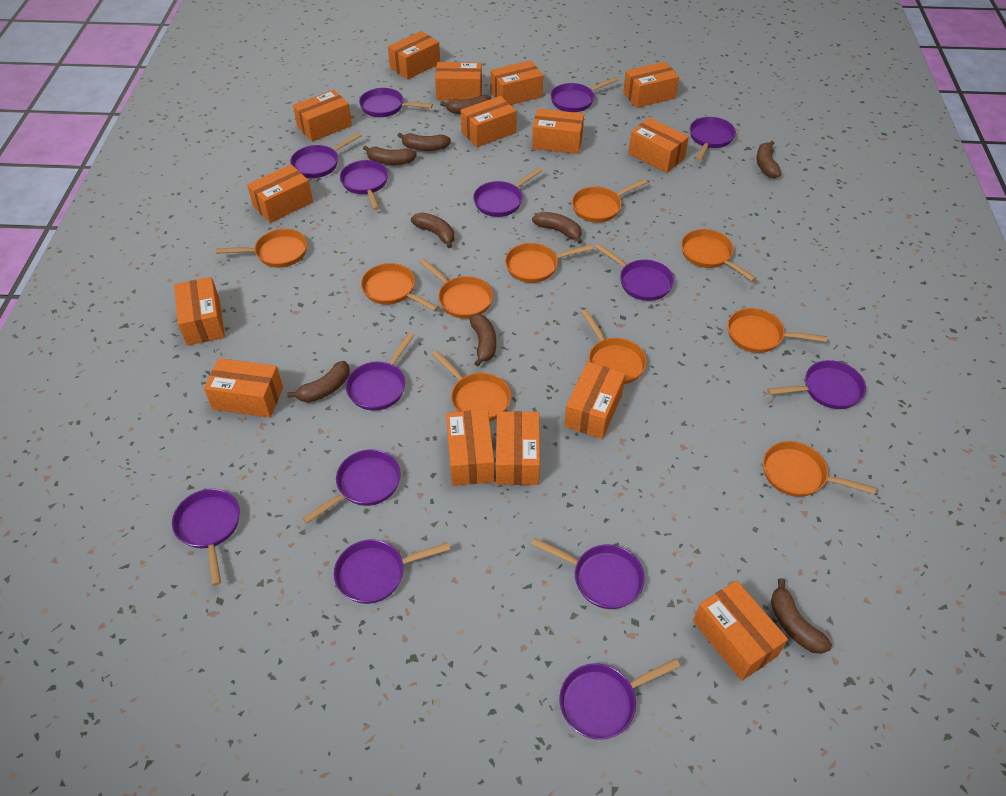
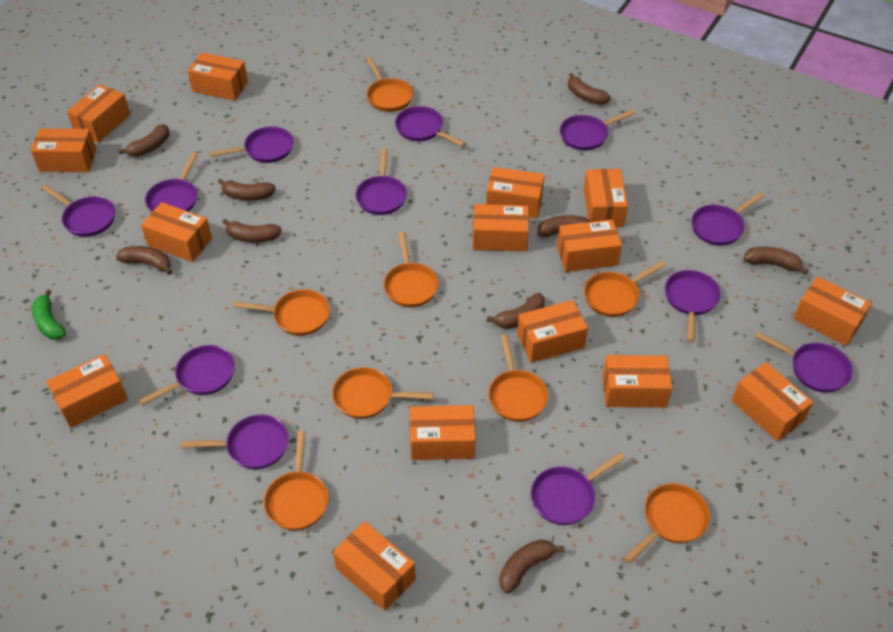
green banana: none = 0 -> [32,289,66,340] = 1
orange pan: [216,229,307,268] [361,263,439,311] [420,259,493,319] [432,351,511,421] [505,243,593,283] [572,179,648,223] [581,310,647,384] [681,229,756,281] [727,308,827,353] [763,441,876,497] = 10 -> [234,289,330,336] [264,431,328,531] [332,367,434,419] [366,57,413,112] [384,232,439,307] [488,335,548,422] [584,261,666,317] [624,483,710,563] = 8
purple pan: [172,489,240,586] [290,132,362,178] [302,449,401,524] [334,539,450,604] [340,160,388,210] [346,333,414,411] [359,88,433,117] [473,167,543,217] [531,538,645,609] [550,77,618,112] [559,658,681,739] [595,244,674,301] [690,117,736,161] [767,360,866,409] = 14 -> [42,185,115,237] [139,345,235,406] [145,152,198,212] [181,414,289,469] [210,126,293,163] [356,148,407,215] [395,106,466,147] [531,452,626,525] [560,109,635,151] [665,270,721,342] [692,192,765,246] [755,332,853,393] = 12

